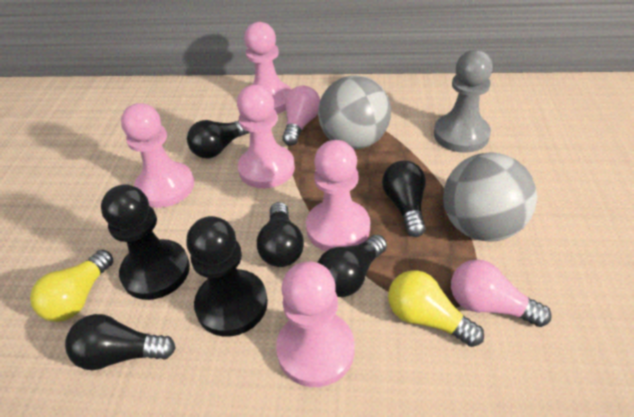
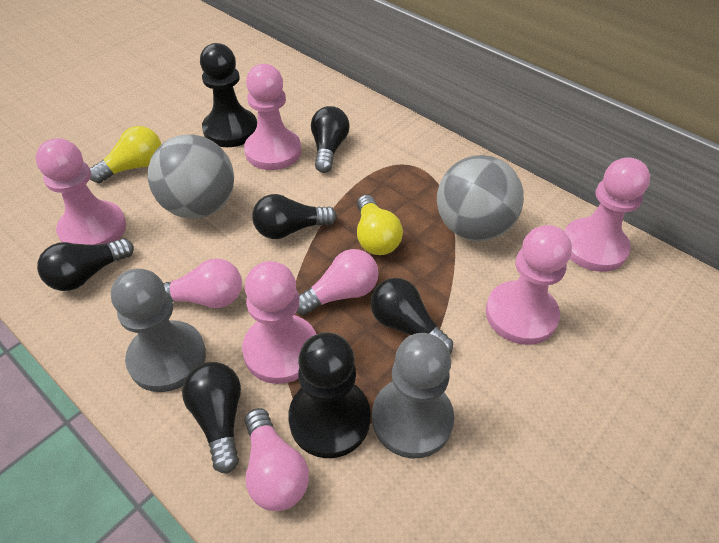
grey pawn: [434,50,493,153] = 1 -> [111,268,206,392] [372,333,454,458] = 2
pink light bulb: [282,86,320,145] [451,259,552,327] = 2 -> [164,258,242,308] [245,408,309,511] [297,249,379,315] = 3

